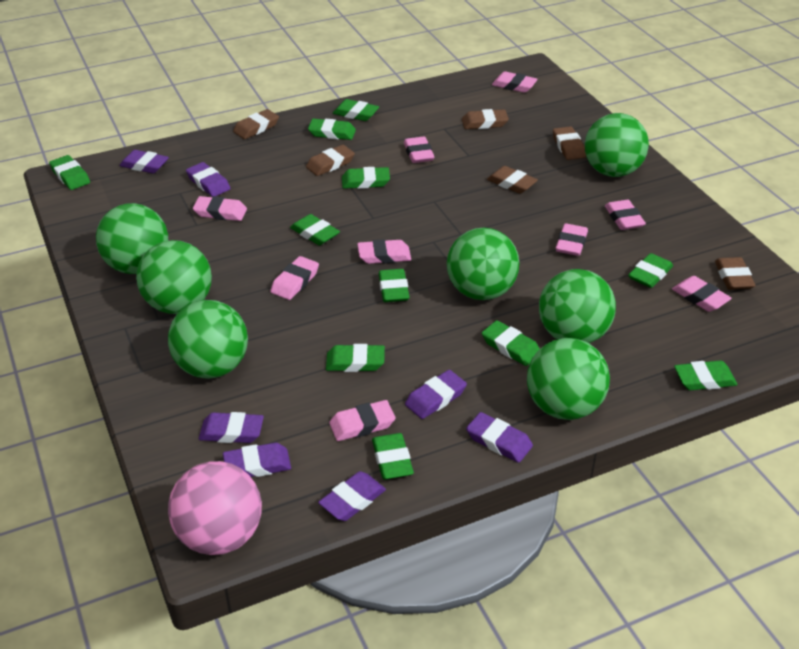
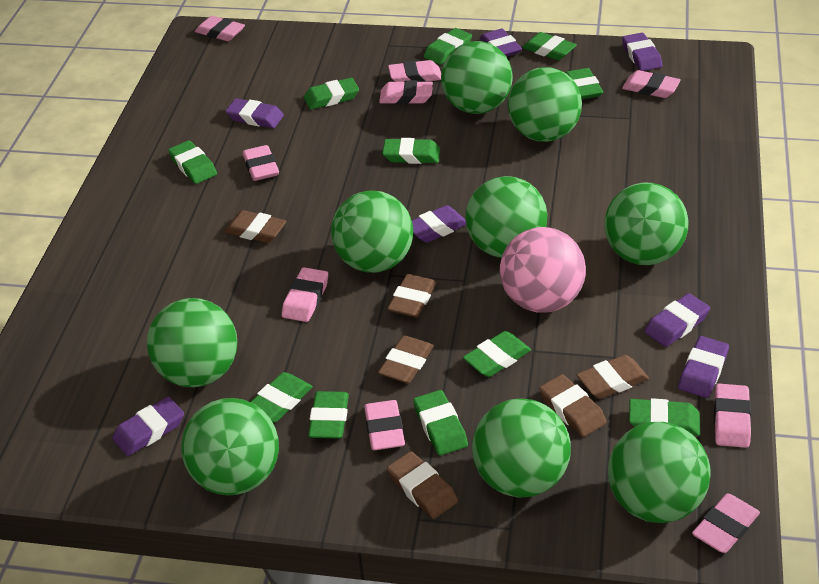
green ball: [96,203,168,274] [136,240,212,314] [168,300,248,379] [447,228,519,300] [527,338,610,420] [539,269,616,343] [585,113,649,177] = 7 -> [147,298,237,387] [181,398,279,495] [331,190,413,273] [441,41,513,114] [465,176,548,258] [472,398,571,498] [508,67,582,142] [604,183,689,265] [608,422,711,523] = 9

